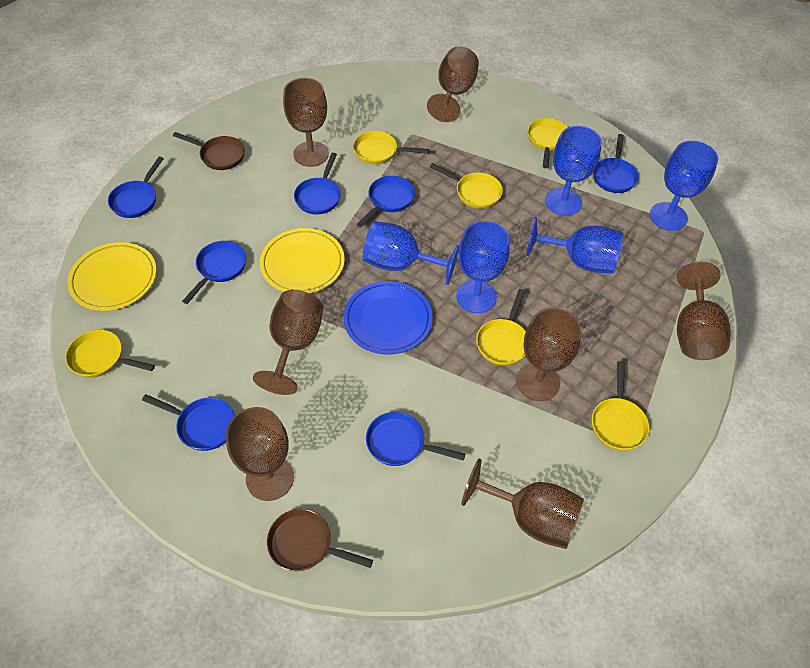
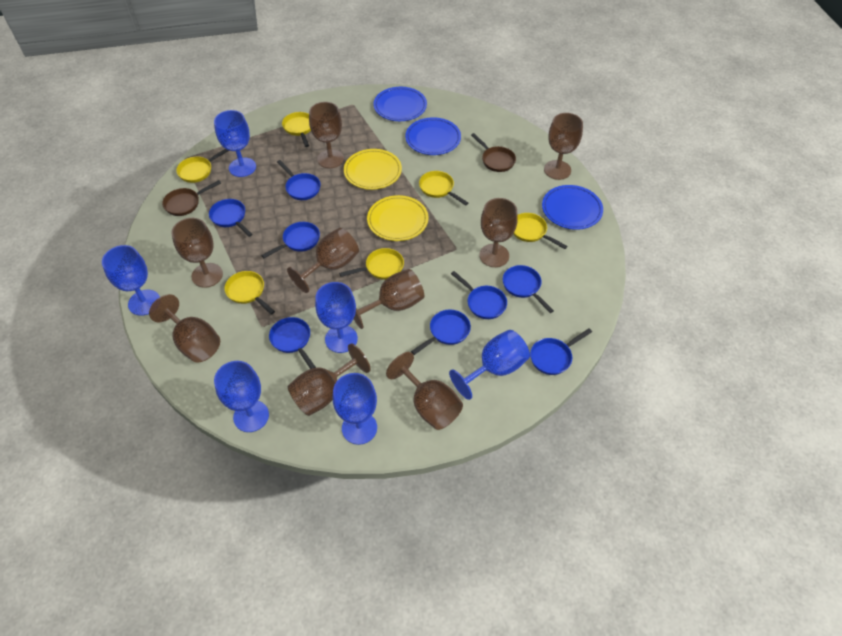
blue goblet: [363,221,459,285] [456,221,510,313] [527,217,623,274] [545,126,602,216] [650,141,718,231] = 5 -> [102,245,160,316] [214,110,256,177] [214,361,269,432] [315,282,358,353] [333,373,377,445] [449,330,530,400] = 6
blue pan: [108,157,164,218] [142,394,235,451] [182,241,246,304] [294,153,341,214] [357,176,415,227] [366,412,465,466] [593,134,639,193] = 7 -> [209,199,253,237] [261,222,320,258] [269,317,316,369] [277,160,321,200] [411,310,471,355] [451,271,507,319] [503,265,554,313] [530,328,592,375] = 8
blue plate: [344,281,433,354] = 1 -> [374,87,427,121] [405,117,461,155] [542,185,603,230] = 3
brown goblet: [226,407,294,501] [253,290,323,395] [283,78,329,167] [427,46,479,122] [461,459,584,549] [516,308,581,401] [677,262,731,360] = 7 -> [149,294,220,363] [171,218,223,288] [287,228,359,293] [288,343,371,416] [309,102,344,168] [354,269,424,329] [386,352,463,430] [479,198,518,267] [544,113,583,180] = 9

